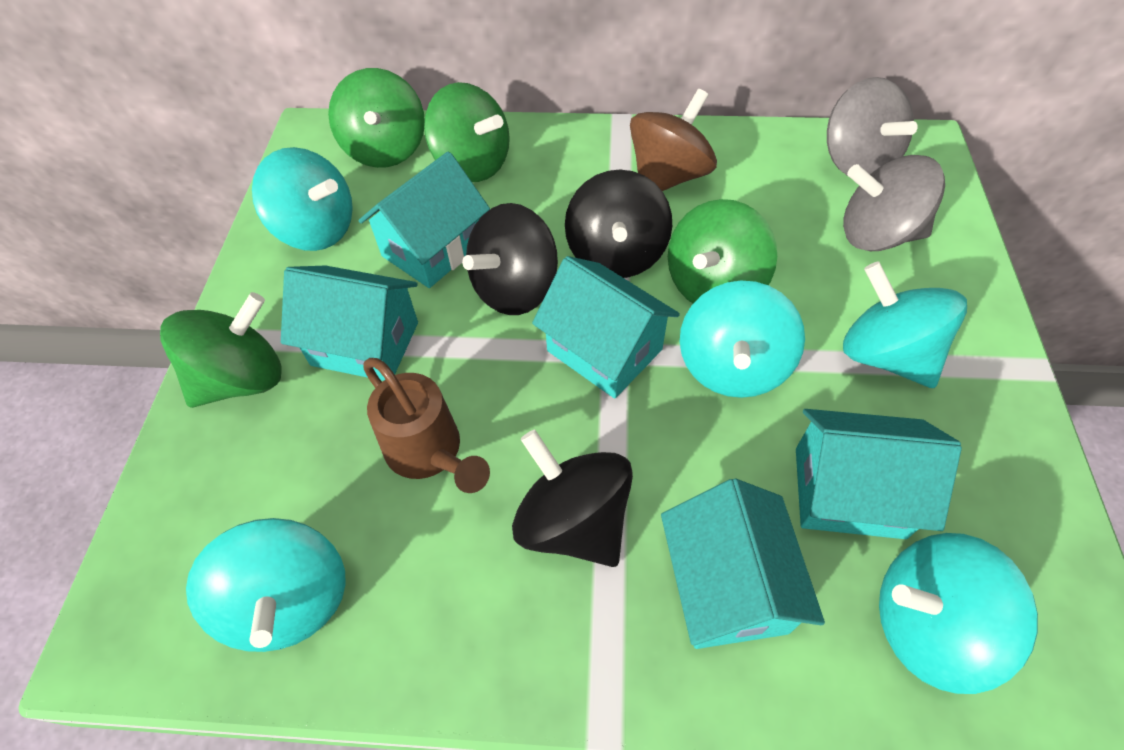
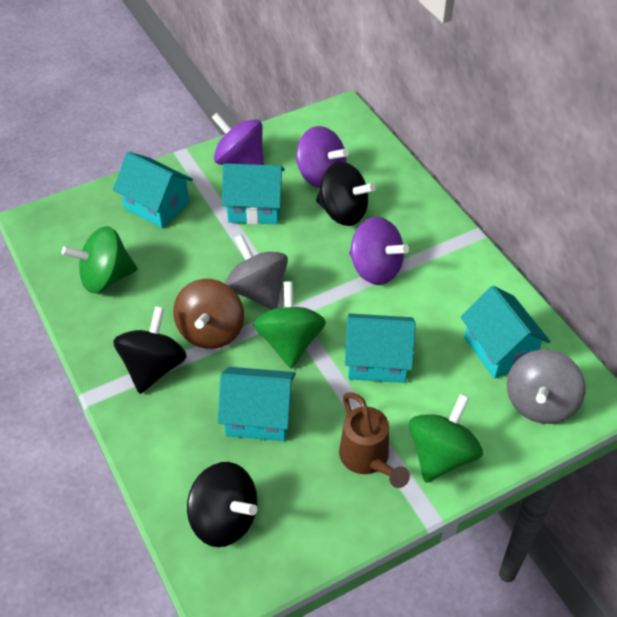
green spinning top: [160,292,282,408] [328,68,425,168] [424,82,510,182] [668,199,777,303] = 4 -> [62,226,137,293] [253,281,326,369] [409,394,483,483] = 3
purple spinning top: none = 0 -> [211,113,264,165] [296,126,349,188] [349,217,409,285] = 3
turquoise spinning top: [186,518,346,652] [252,147,353,251] [680,281,805,398] [843,261,967,388] [879,533,1038,694] = 5 -> none = 0

